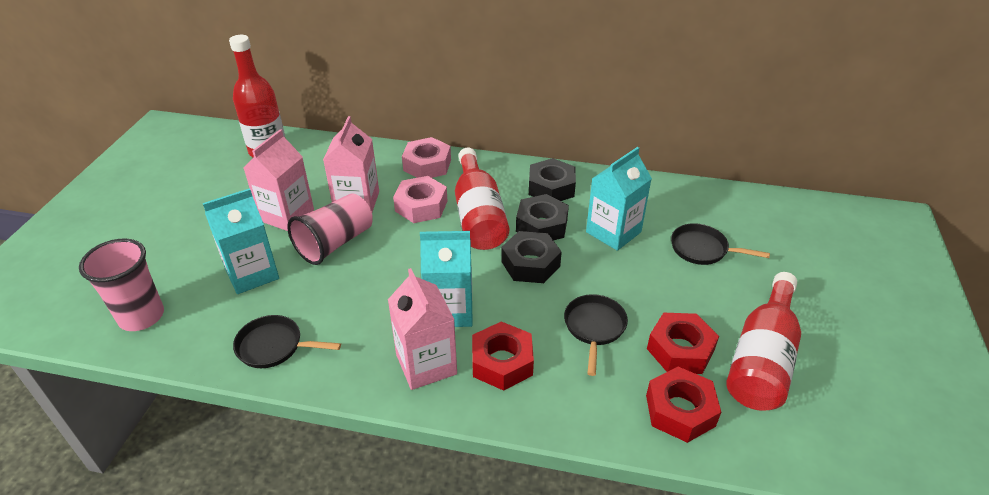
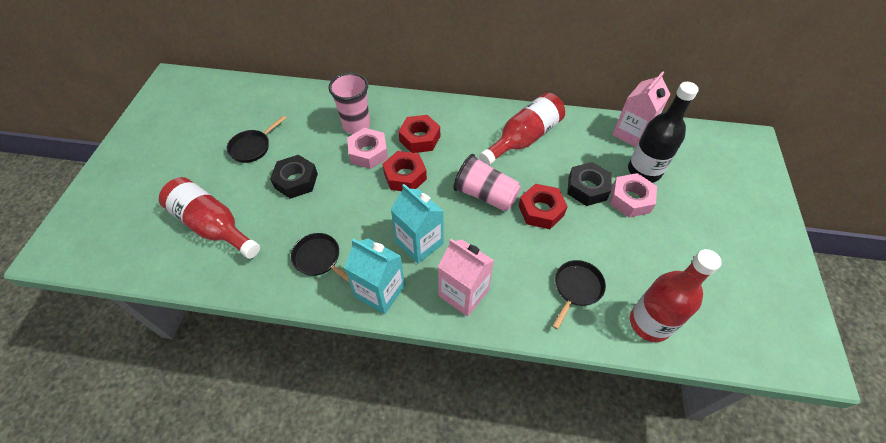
black bottle: none = 0 -> [628,82,699,182] = 1
black nut: [501,231,562,283] [516,194,569,240] [529,158,576,201] = 3 -> [270,155,318,199] [567,162,612,206] = 2
pink carton: [244,129,314,231] [323,116,379,212] [388,268,457,390] = 3 -> [438,239,495,317] [612,71,671,147] = 2
turquoise carton: [203,188,279,294] [420,231,472,327] [586,147,652,251] = 3 -> [345,238,405,314] [390,184,444,264] = 2

